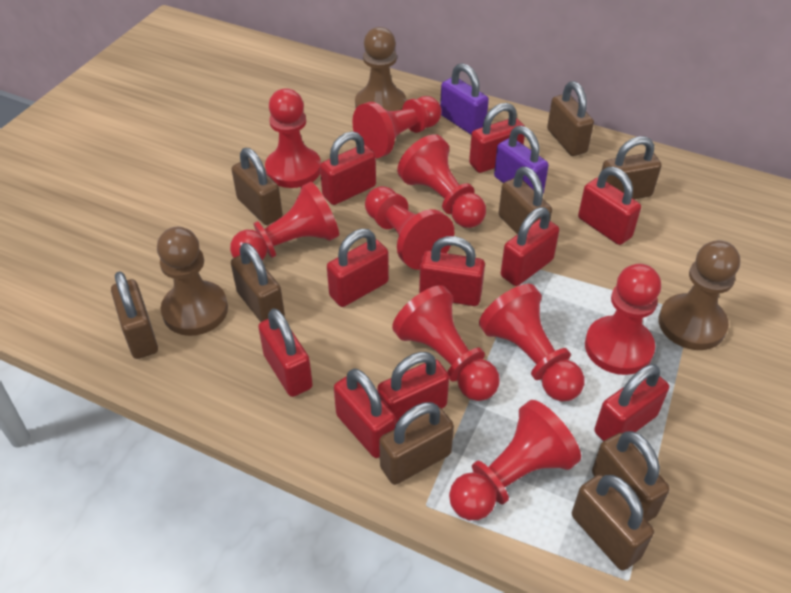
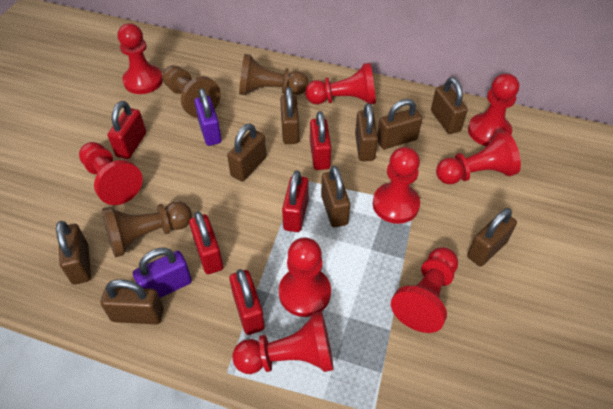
red padlock: [258,308,313,397] [320,132,376,205] [327,229,389,307] [334,369,396,458] [377,352,449,423] [419,236,485,306] [469,103,525,173] [501,207,559,286] [578,167,641,245] [594,364,669,441] = 10 -> [108,101,146,159] [189,211,223,274] [229,269,265,335] [282,170,308,232] [310,111,331,170] = 5

